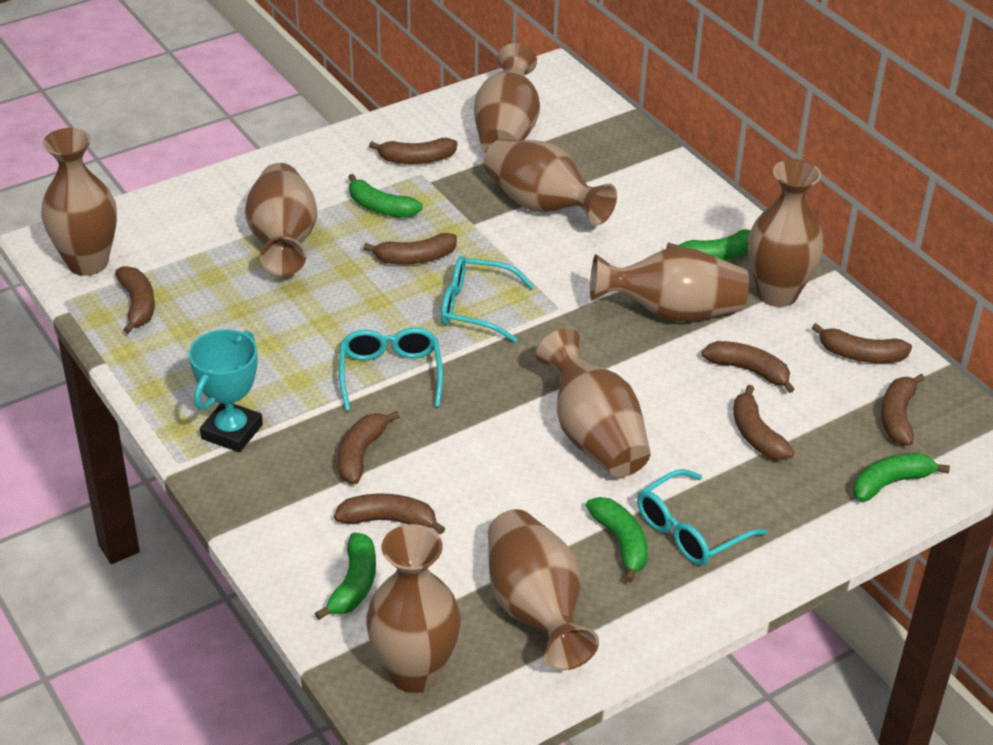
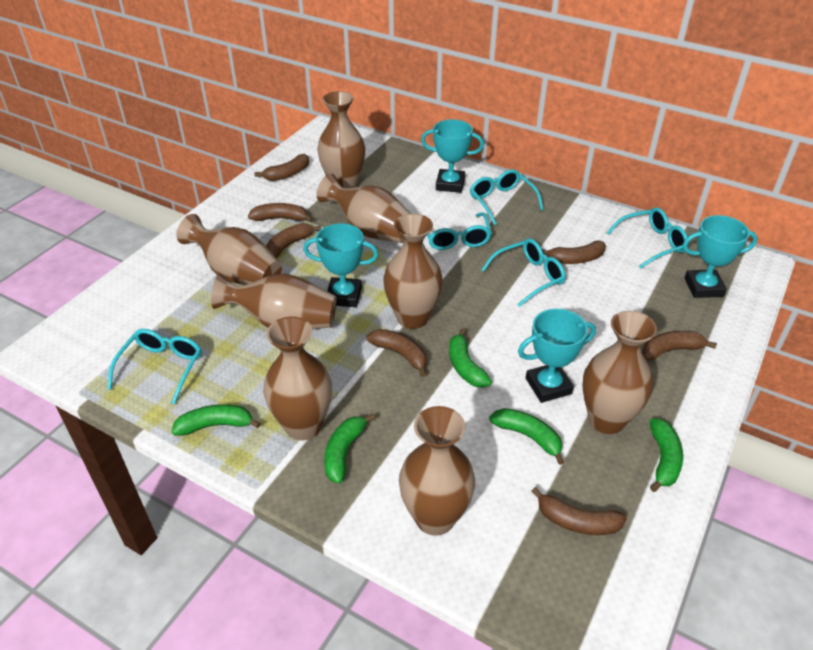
brown banana: [115,266,155,334] [334,494,446,534] [338,411,400,484] [363,233,457,265] [369,138,457,164] [702,341,795,393] [733,385,794,460] [812,323,912,363] [881,374,925,445] = 9 -> [248,203,313,222] [255,154,309,181] [266,223,321,258] [367,329,427,377] [531,487,627,535] [542,240,606,264] [642,331,717,360] = 7
brown vase: [41,128,117,276] [245,163,317,276] [366,524,461,693] [474,43,540,153] [484,139,617,226] [488,509,599,671] [536,328,651,477] [590,247,749,322] [748,159,824,307] = 9 -> [176,214,282,285] [211,274,337,330] [263,316,332,441] [317,91,366,188] [317,173,411,243] [383,214,443,329] [399,406,475,536] [582,310,657,434] = 8
turquoise glasses: [339,328,443,411] [441,256,534,343] [637,469,767,565] = 3 -> [108,329,202,404] [427,212,492,250] [470,169,544,225] [482,238,566,307] [607,207,689,269] = 5
turquoise trophy: [189,329,263,452] = 1 -> [303,223,379,307] [421,119,484,193] [518,309,596,403] [682,215,758,298] = 4

